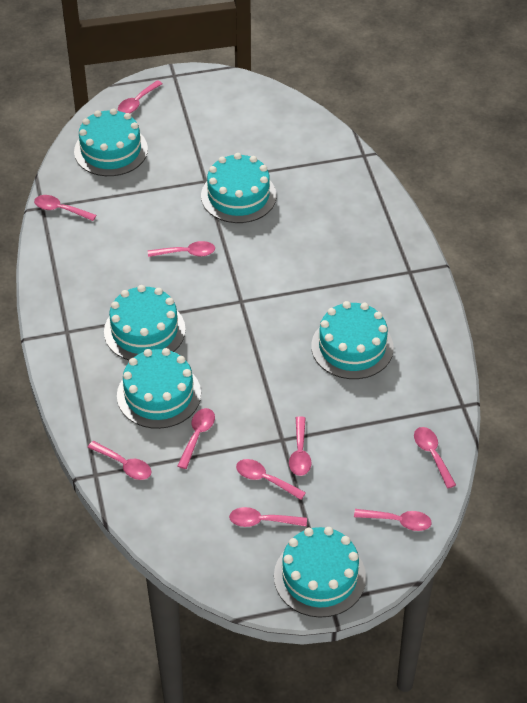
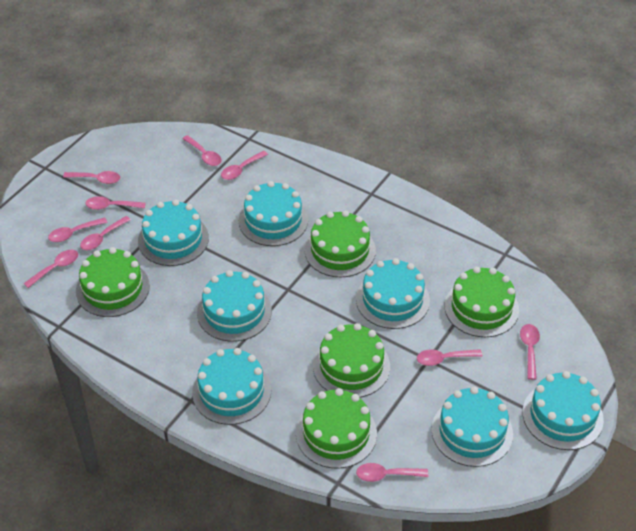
green cake: none = 0 -> [76,247,150,317] [296,388,377,469] [304,210,376,277] [313,323,390,397] [445,266,519,337] = 5
turquoise cake: [74,108,148,176] [104,285,186,360] [117,348,201,429] [201,153,276,223] [274,527,366,618] [311,301,394,379] = 6 -> [138,200,209,266] [192,348,271,425] [197,270,272,342] [239,181,308,246] [356,258,430,329] [432,386,513,467] [523,371,604,450] = 7

